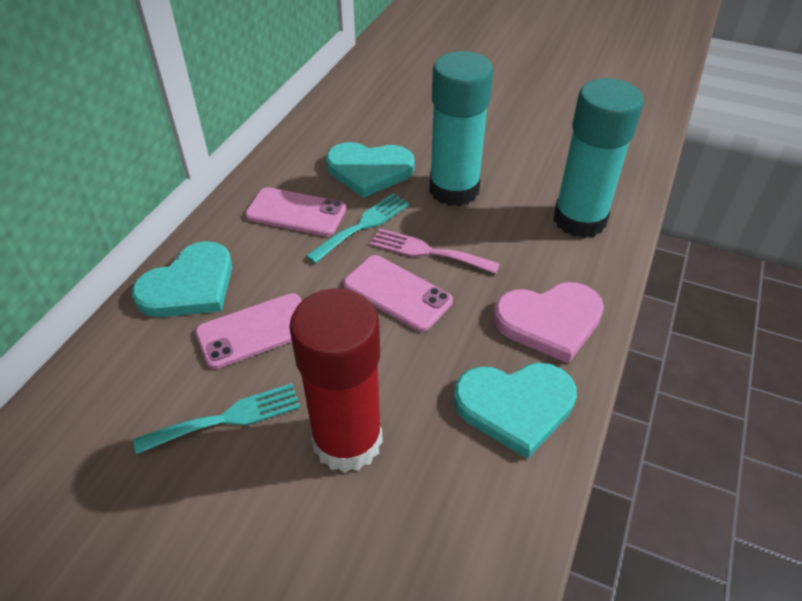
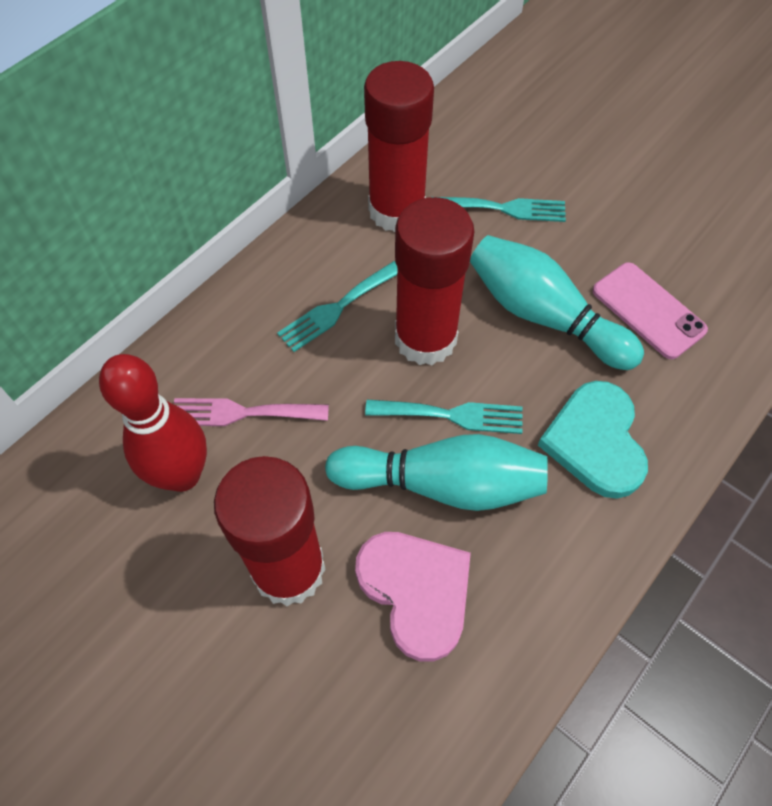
pink phone: [195,293,302,369] [245,187,346,236] [343,255,453,332] = 3 -> [593,262,708,359] = 1
red bowling pin: none = 0 -> [99,354,207,492] = 1
red glue stick: [289,288,383,473] = 1 -> [214,456,326,606] [364,61,434,232] [395,197,474,365] = 3
turquoise bowling pin: none = 0 -> [325,434,548,511] [470,235,644,370] = 2
turquoise fork: [133,383,301,455] [306,193,410,263] = 2 -> [277,261,397,352] [365,400,522,434] [439,197,566,222] = 3
turquoise glue stick: [429,51,493,206] [553,78,644,238] = 2 -> none = 0
turquoise heart: [132,241,232,317] [326,142,415,198] [454,362,577,459] = 3 -> [538,381,648,499] = 1

